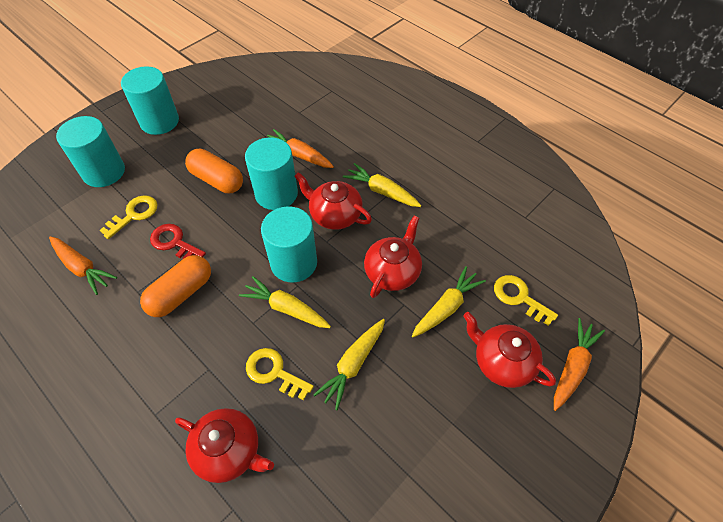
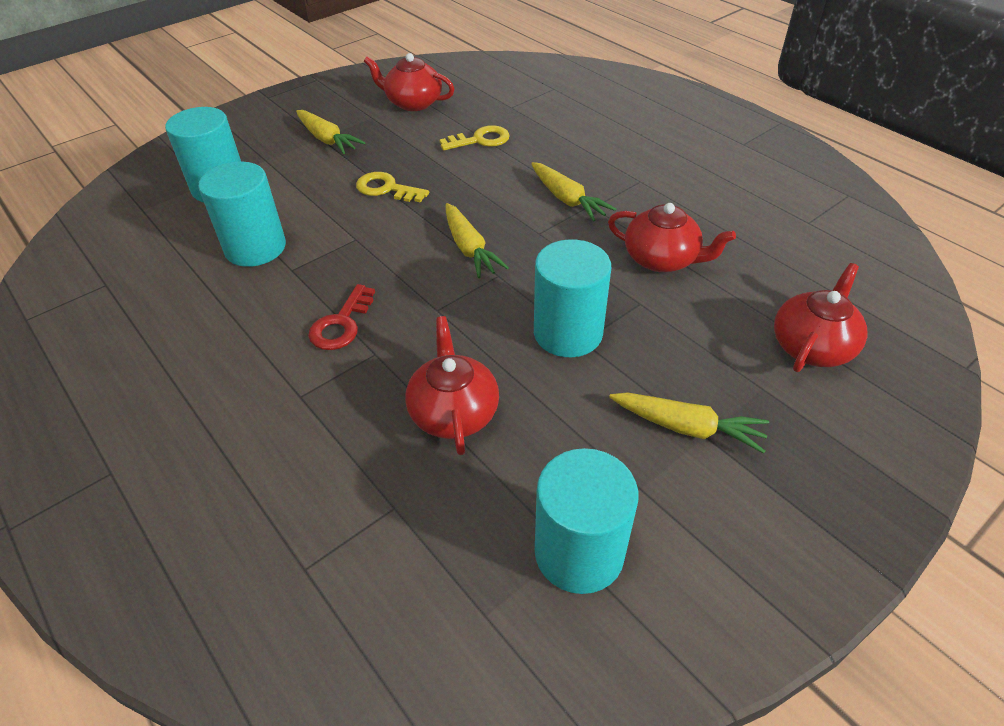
orange capsule: [140,255,211,317] [185,149,243,193] = 2 -> none = 0
orange carrot: [49,236,117,295] [267,129,334,168] [554,318,605,411] = 3 -> none = 0
yellow key: [100,195,158,239] [246,348,314,400] [494,275,558,326] = 3 -> [356,172,429,203] [440,125,510,150] = 2

